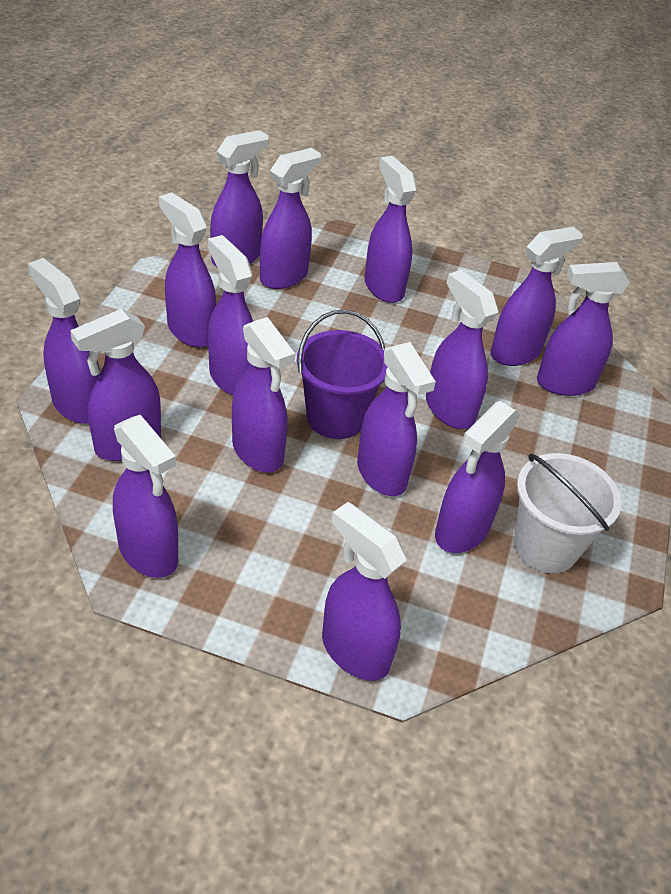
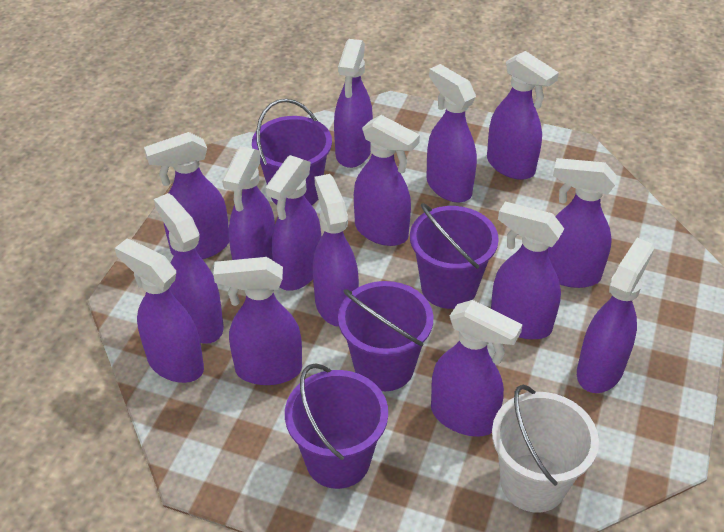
purple bucket: [297,310,387,439] = 1 -> [252,99,332,205] [285,363,388,489] [338,281,433,391] [410,203,499,309] = 4

